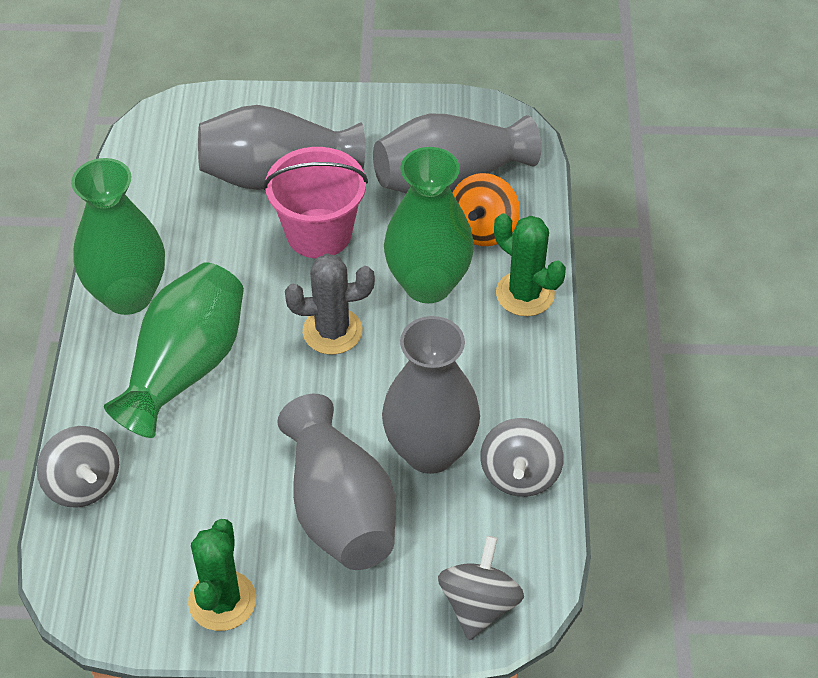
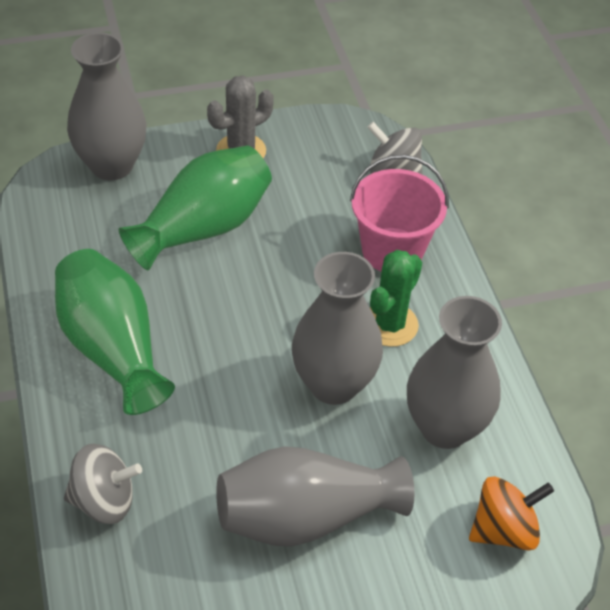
green cactus: [188,519,256,631] [494,213,566,316] = 2 -> [370,250,422,347] = 1
green vase: [71,158,165,315] [104,262,244,438] [384,147,474,303] = 3 -> [55,249,175,415] [119,146,272,270] = 2
grey spinning top: [37,426,119,507] [438,536,524,640] [480,418,564,497] = 3 -> [64,444,142,524] [367,122,423,175] = 2

